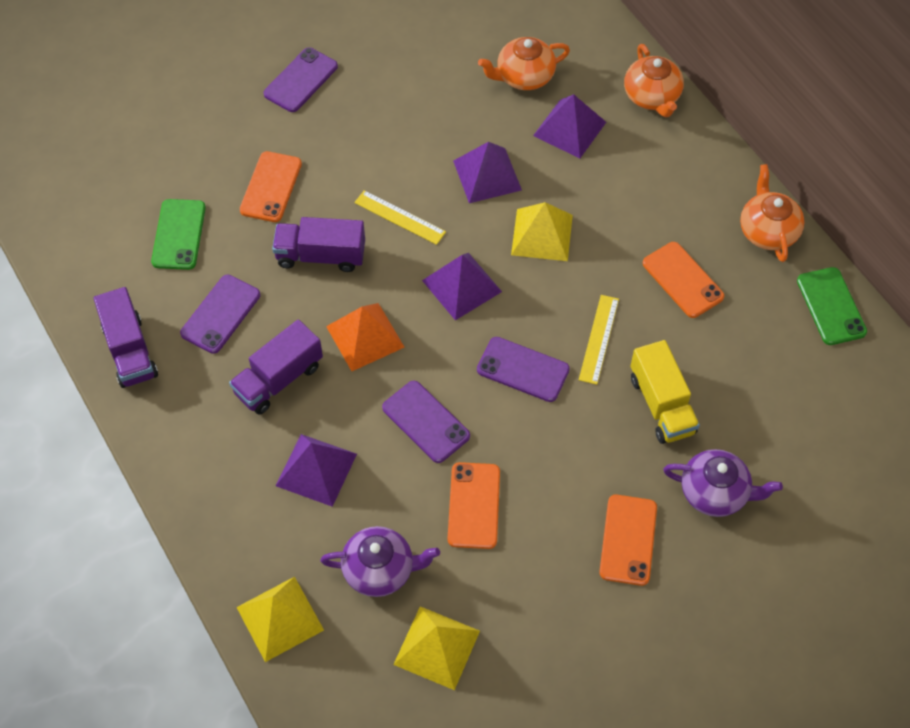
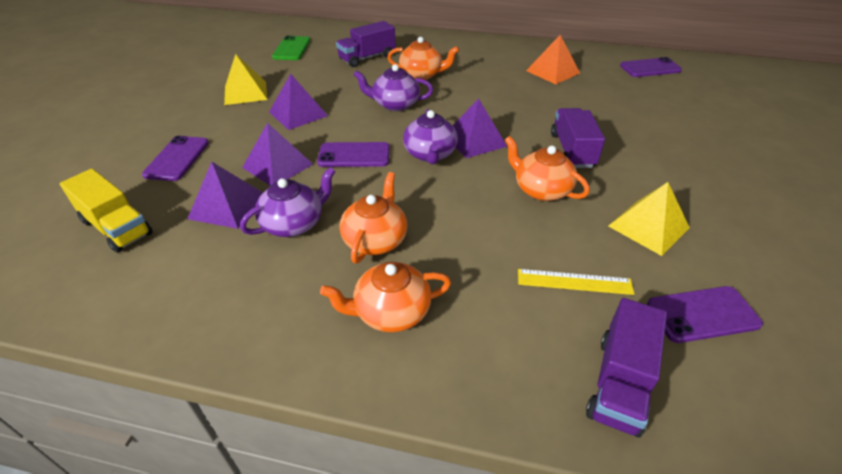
green phone: [151,199,206,270] [797,267,867,345] = 2 -> [272,36,310,60] = 1
orange phone: [240,151,302,222] [448,462,500,549] [599,495,657,586] [643,242,724,318] = 4 -> none = 0
orange teapot: [478,37,570,90] [624,44,684,117] [740,164,805,262] = 3 -> [320,262,451,332] [339,172,407,263] [387,37,459,80] [505,136,590,201] = 4
purple teapot: [320,526,440,597] [663,449,783,517] = 2 -> [240,167,336,237] [354,64,433,111] [403,109,458,164] = 3
yellow pyramid: [236,577,324,662] [393,606,480,690] [511,202,573,261] = 3 -> [224,54,267,105] [608,182,690,256] = 2
yellow ruler: [354,190,446,245] [579,295,619,385] = 2 -> [518,269,634,295] = 1

